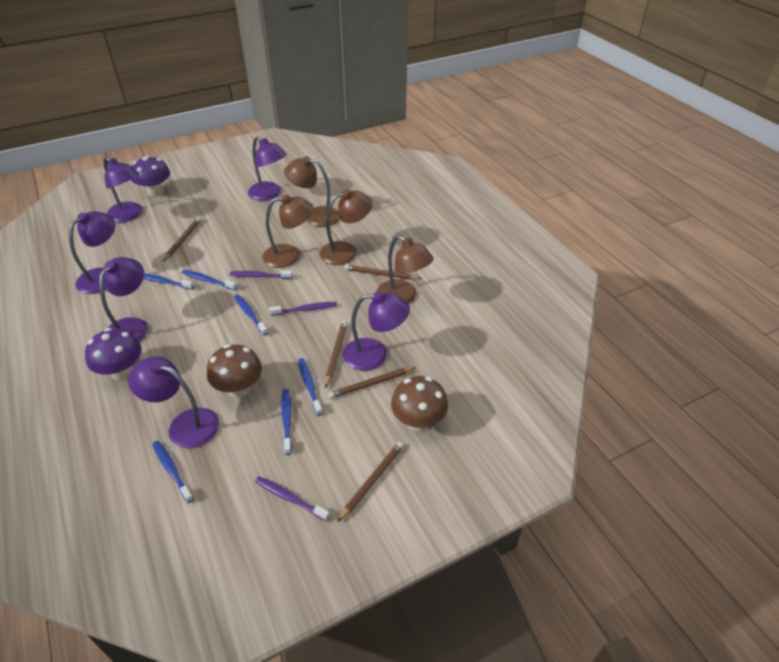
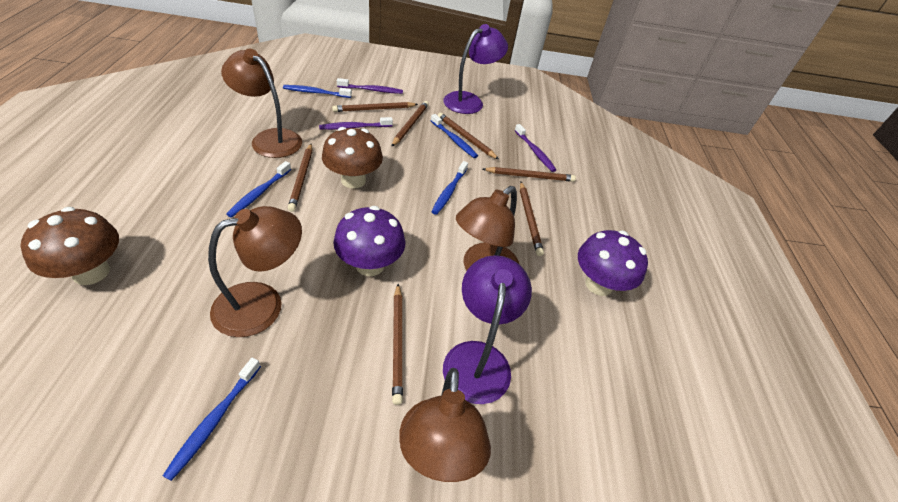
blue toothbrush: [143,273,194,290] [152,441,194,503] [182,270,237,290] [234,294,268,336] [281,389,292,455] [298,358,323,416] = 6 -> [163,358,261,481] [226,161,291,218] [283,85,352,98] [431,114,478,158] [431,161,468,215] = 5
brown pencil: [163,217,201,261] [325,320,347,388] [328,367,416,399] [338,442,404,522] [344,265,422,280] = 5 -> [288,144,312,212] [332,102,418,112] [391,101,429,147] [392,284,403,405] [438,113,499,160] [483,167,576,182] [520,182,544,256] = 7
purple lamp: [69,211,115,294] [99,257,148,342] [104,157,142,222] [128,356,219,448] [248,137,287,201] [343,291,410,371] = 6 -> [443,24,508,114] [443,255,532,404] = 2

